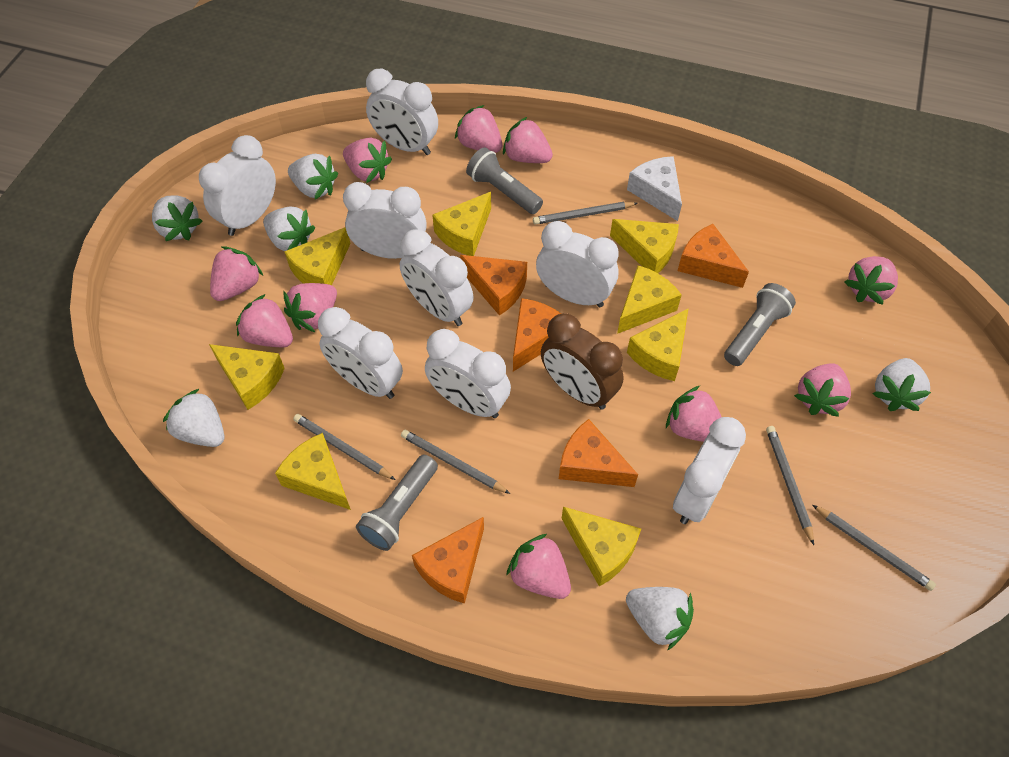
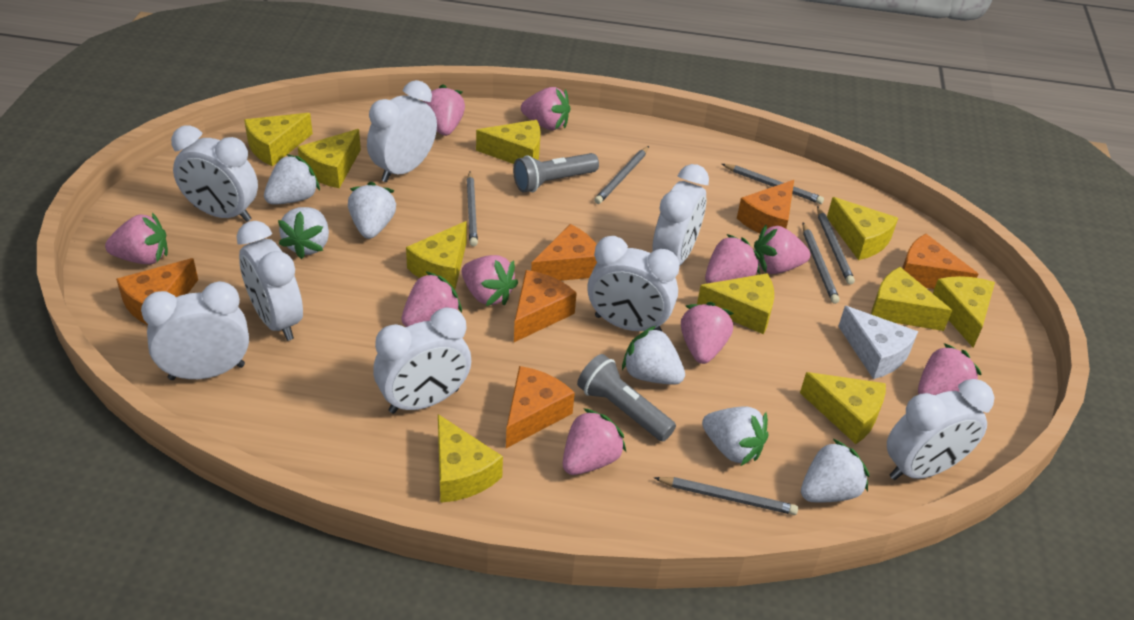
brown clock: [541,313,624,410] = 1 -> none = 0
grey flashlight: [356,455,438,551] [466,147,543,214] [724,283,796,366] = 3 -> [513,153,599,192] [577,354,676,441] = 2
grey pencil: [293,414,395,480] [401,430,510,494] [533,202,638,225] [766,426,814,545] [813,505,936,591] = 5 -> [467,171,478,246] [594,146,649,204] [654,477,798,515] [722,164,824,204] [803,223,840,304] [817,206,855,285] = 6
orange cheese: [412,517,484,604] [460,255,527,316] [513,298,561,372] [559,419,638,487] [678,224,749,288] = 5 -> [116,258,198,325] [506,366,575,448] [514,270,577,342] [531,224,597,281] [737,180,794,234] [902,234,978,289] = 6
yellow cheese: [209,344,285,410] [275,433,351,510] [284,227,351,285] [432,192,491,256] [561,507,641,587] [610,219,679,273] [617,265,682,334] [627,309,688,381] = 8 -> [244,113,313,166] [298,129,361,188] [406,221,467,289] [438,414,503,503] [476,120,541,164] [697,273,774,334] [800,372,886,444] [827,197,898,260] [871,267,952,331] [933,276,995,348] = 10

